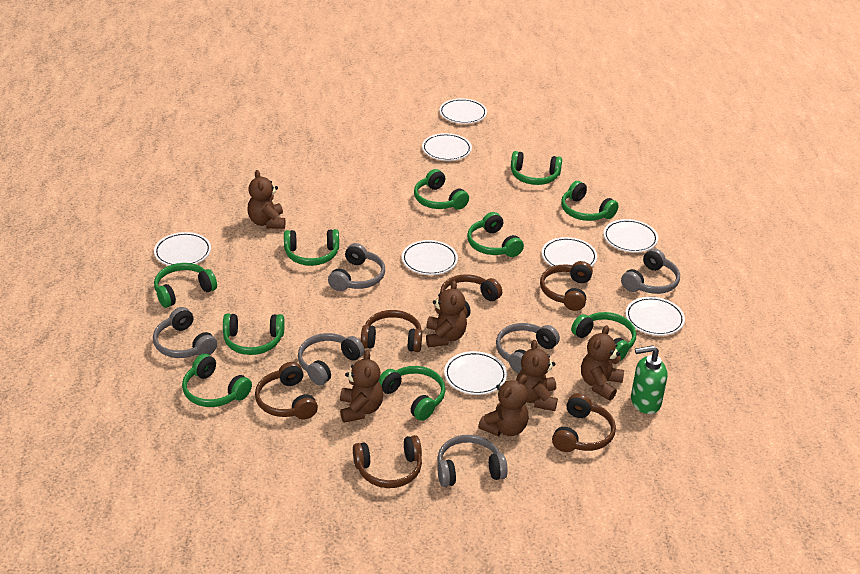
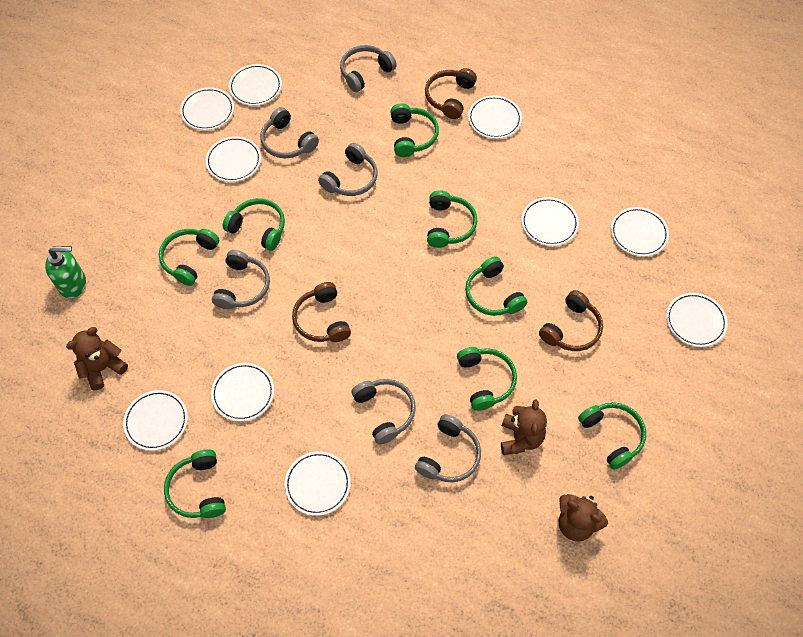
brown headphones: [255,362,318,420] [353,435,422,488] [361,310,422,352] [440,274,502,318] [540,261,593,311] [552,393,616,452] = 6 -> [292,282,351,342] [425,68,477,119] [539,290,603,351] = 3
brown teddy bear: [248,170,285,229] [340,350,383,423] [426,280,467,347] [478,375,529,436] [516,340,558,411] [581,325,624,400] = 6 -> [66,327,128,390] [501,399,547,455] [559,494,608,542] = 3
green headphones: [154,263,217,308] [182,354,252,407] [223,313,285,355] [284,229,339,266] [379,366,446,421] [414,169,469,210] [467,212,524,257] [511,151,562,185] [561,181,619,221] [571,312,636,362] = 10 -> [159,229,219,286] [164,449,226,518] [223,198,285,251] [390,103,439,157] [427,190,477,248] [457,347,517,411] [465,256,527,316] [578,402,646,470] = 8
white plate: [154,232,211,266] [402,240,458,275] [422,133,472,161] [439,98,487,124] [444,351,507,395] [542,237,597,267] [603,219,658,252] [625,297,685,336] = 8 -> [123,390,188,451] [180,87,234,130] [206,137,261,182] [211,363,274,421] [229,64,282,106] [285,451,351,516] [468,95,522,139] [521,197,579,246] [611,207,669,257] [666,293,728,347] = 10

